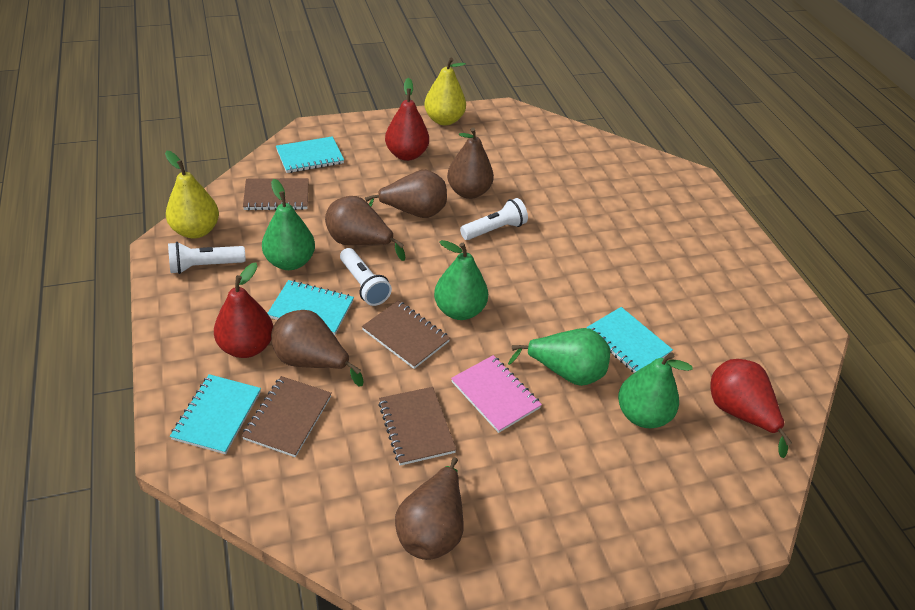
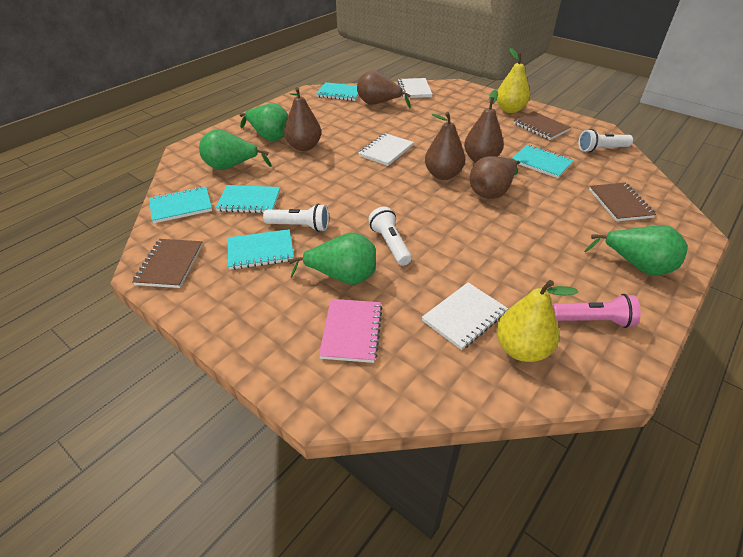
brown notebook: [242,376,332,457] [243,178,309,210] [362,300,450,369] [378,387,457,466] = 4 -> [132,239,203,288] [514,111,571,140] [589,183,656,221] = 3
pink flashlight: none = 0 -> [552,294,641,328] = 1
red pear: [214,263,273,358] [385,78,429,161] [711,359,792,458] = 3 -> none = 0
turquoise notebook: [170,374,261,454] [267,280,354,335] [276,136,344,173] [586,307,673,373] = 4 -> [149,186,212,223] [215,185,280,213] [228,229,294,270] [316,82,359,101] [512,145,574,178] = 5
white notebook: none = 0 -> [359,133,414,166] [397,78,433,98] [422,282,508,350] = 3

